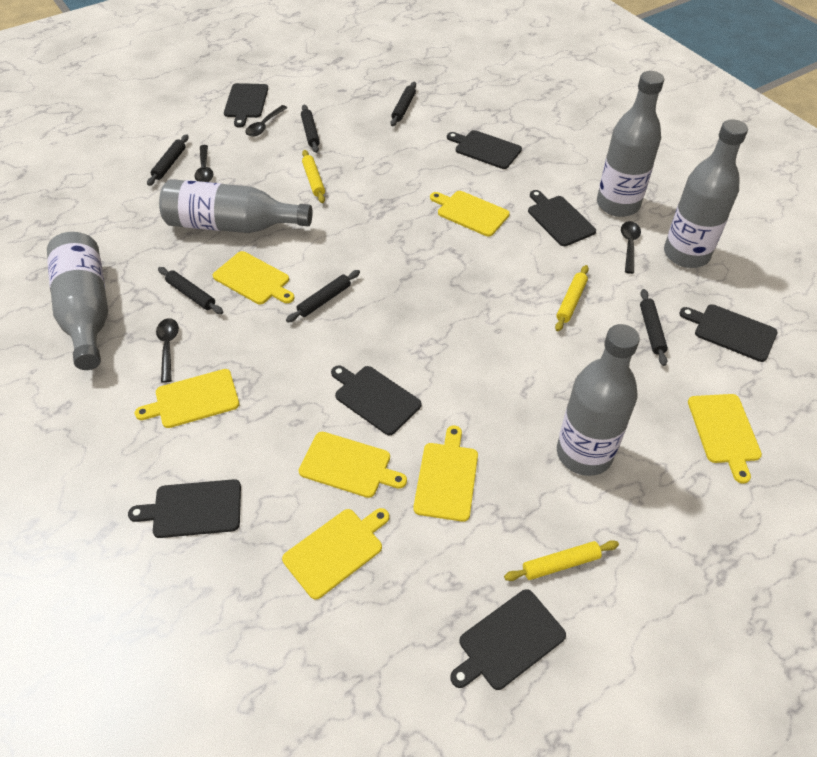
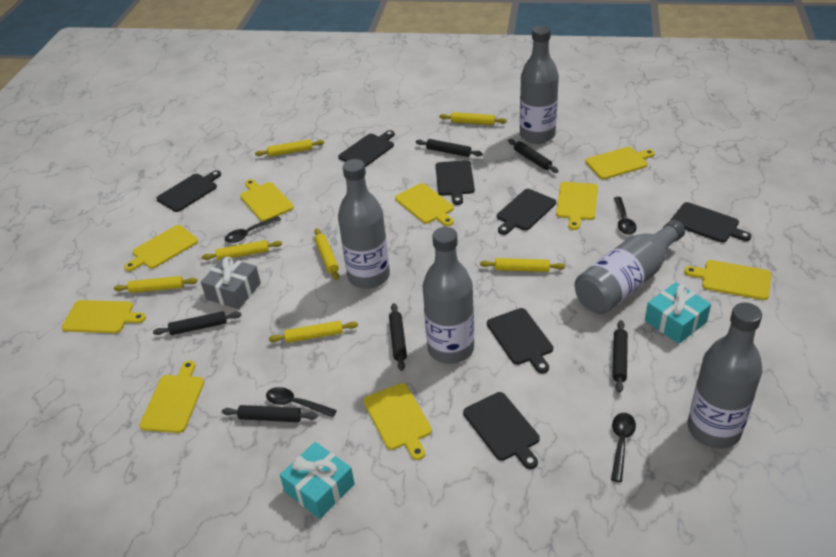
grey gift: none = 0 -> [201,257,261,309] = 1
turquoise gift: none = 0 -> [280,442,355,519] [645,282,711,344] = 2
yellow cutting board: [135,369,239,428] [213,251,295,304] [282,508,389,600] [298,432,407,498] [413,425,478,522] [430,191,510,237] [688,394,762,484] = 7 -> [62,300,146,333] [124,225,198,271] [139,360,204,433] [240,179,294,222] [364,383,432,460] [395,183,454,226] [556,182,598,230] [586,147,655,179] [684,260,771,300] = 9
yellow rolling pin: [302,150,325,203] [504,540,619,581] [555,265,589,332] = 3 -> [114,276,198,293] [202,240,282,261] [255,139,324,157] [269,321,358,343] [314,228,339,280] [439,112,507,125] [480,258,565,272] = 7

